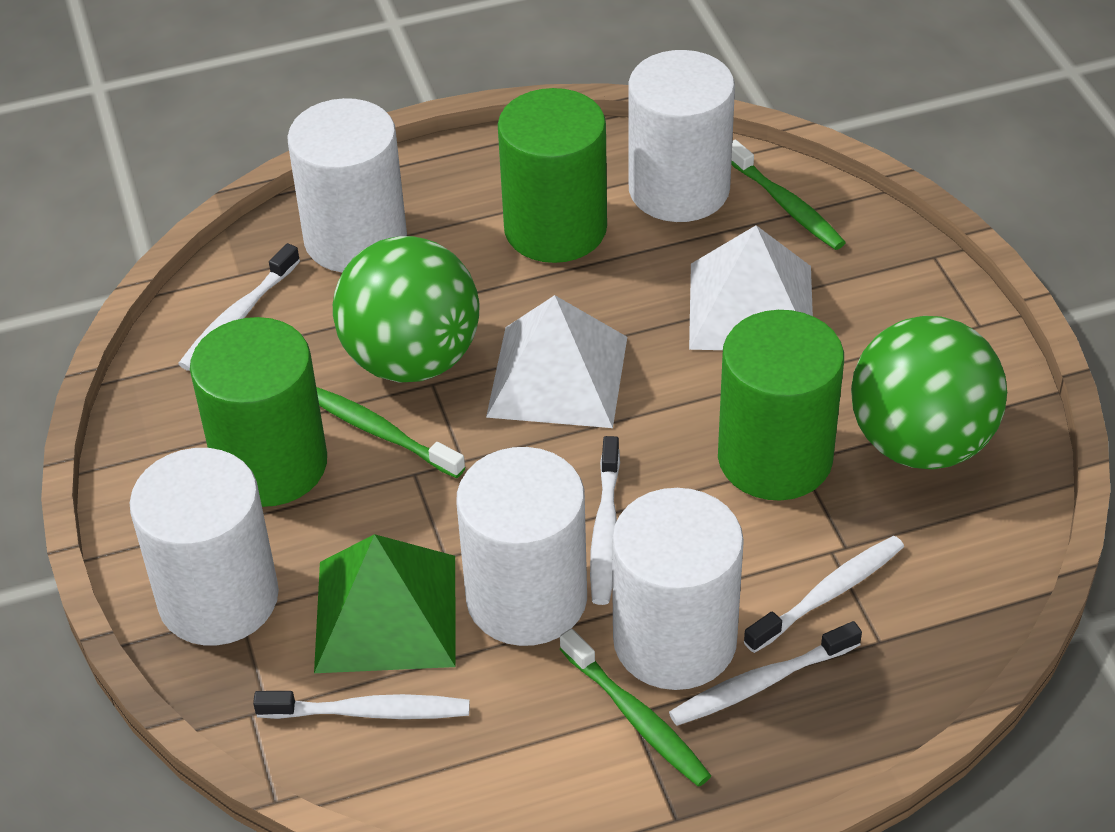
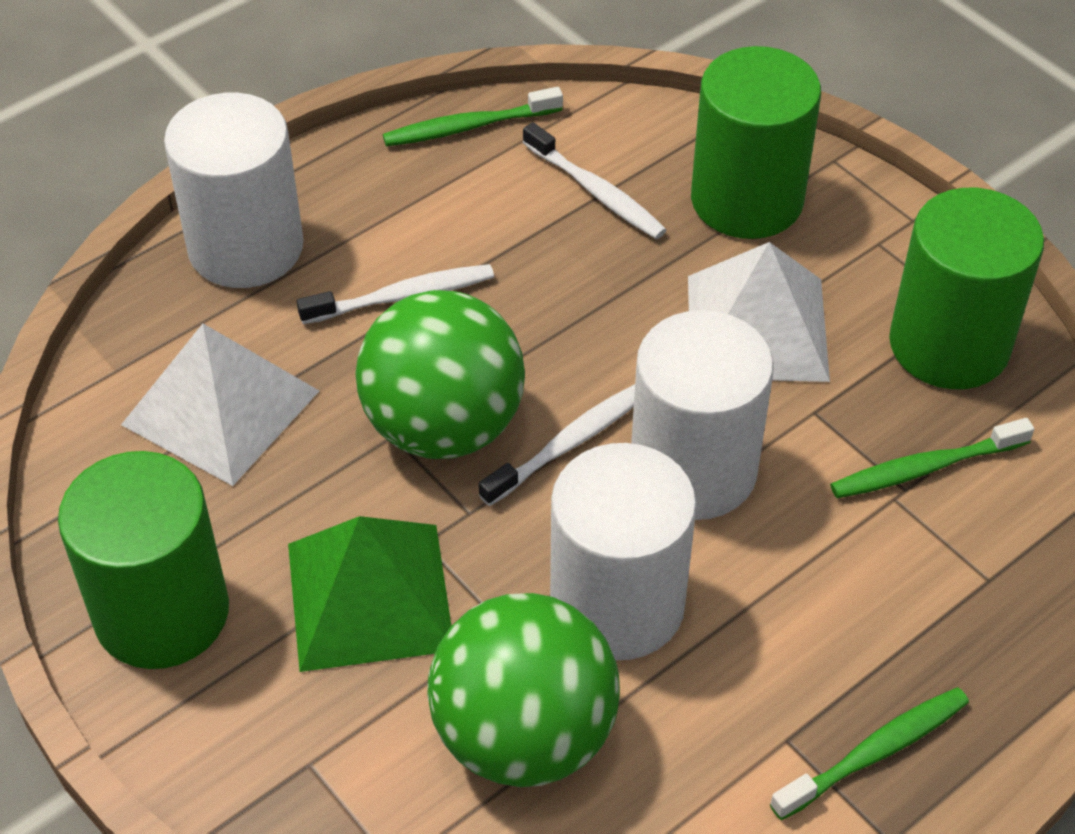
white cylinder: [130,448,279,645] [287,98,407,273] [456,447,587,646] [612,488,744,690] [628,50,735,222] = 5 -> [164,93,303,288] [550,443,697,660] [631,310,774,520] = 3
white toothbrush: [178,243,300,371] [253,691,470,719] [590,436,620,605] [669,621,862,726] [744,536,904,653] = 5 -> [297,264,494,324] [479,384,635,506] [523,122,666,239] = 3

